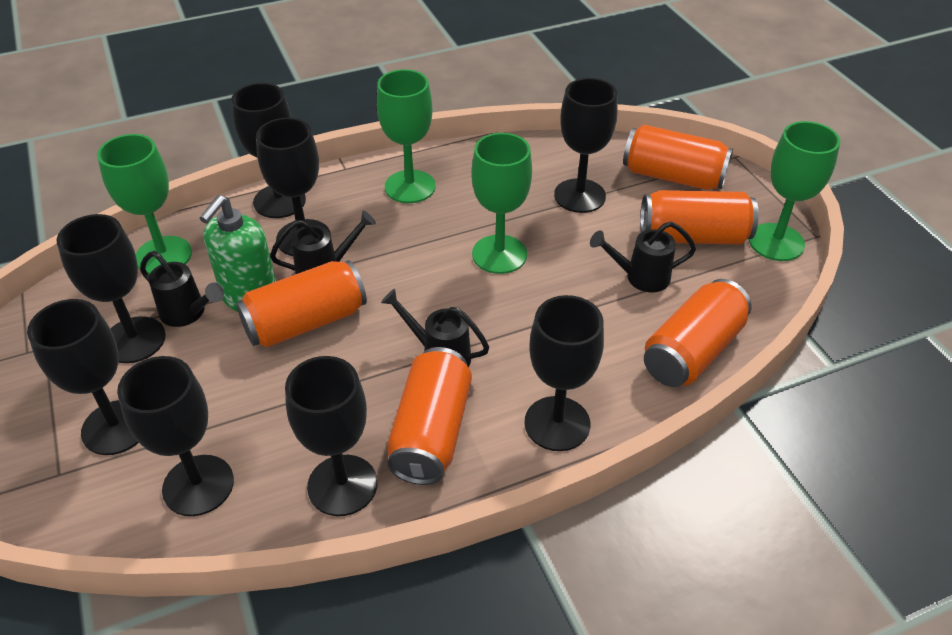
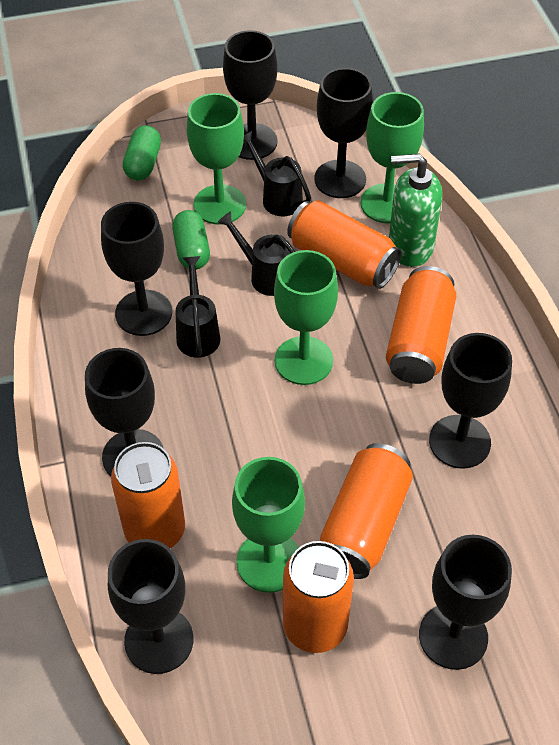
black goblet: [27,299,139,455] [56,214,166,363] [117,356,234,516] [231,83,306,218] [256,118,331,256] [285,356,378,516] [524,295,604,451] [554,78,618,213] = 8 -> [85,348,164,476] [101,202,172,336] [108,539,193,674] [223,30,278,160] [314,68,373,198] [419,535,512,670] [429,333,512,469] = 7
black watering can: [140,251,224,327] [270,211,376,274] [381,289,489,367] [590,221,696,292] = 4 -> [176,256,220,358] [217,211,295,296] [243,131,311,216] = 3
green capsule: none = 0 -> [123,125,161,180] [172,210,210,270] = 2

